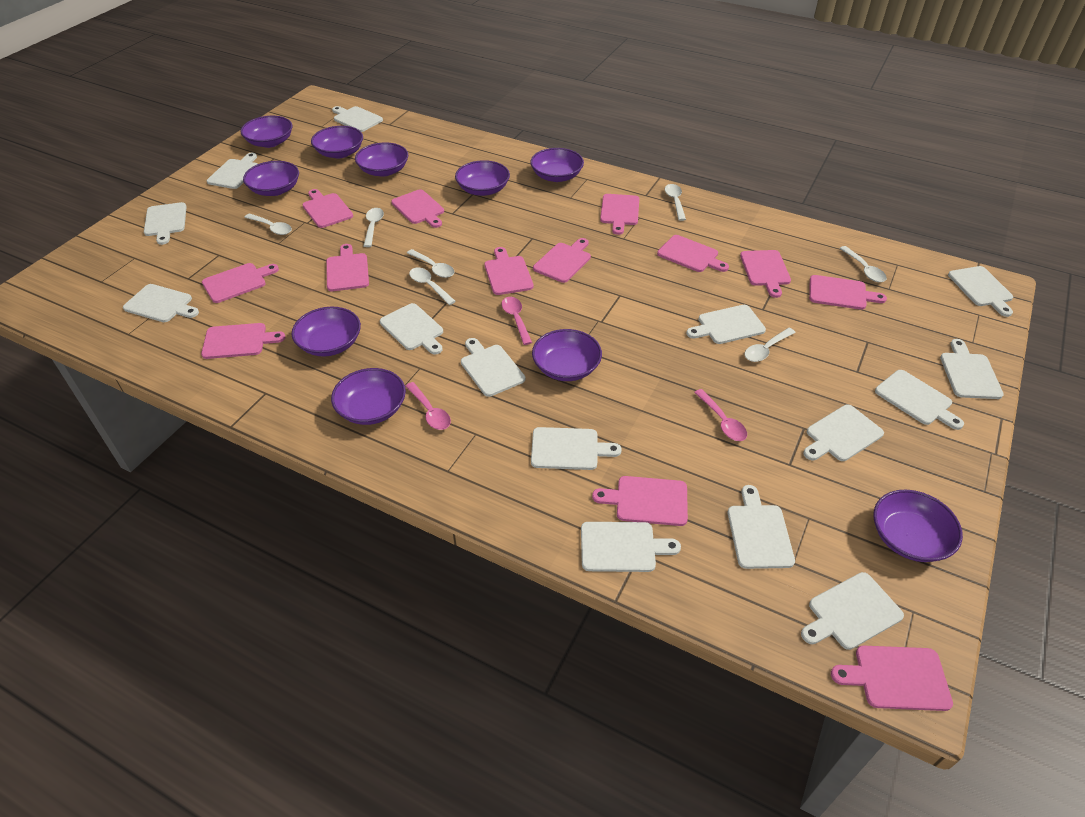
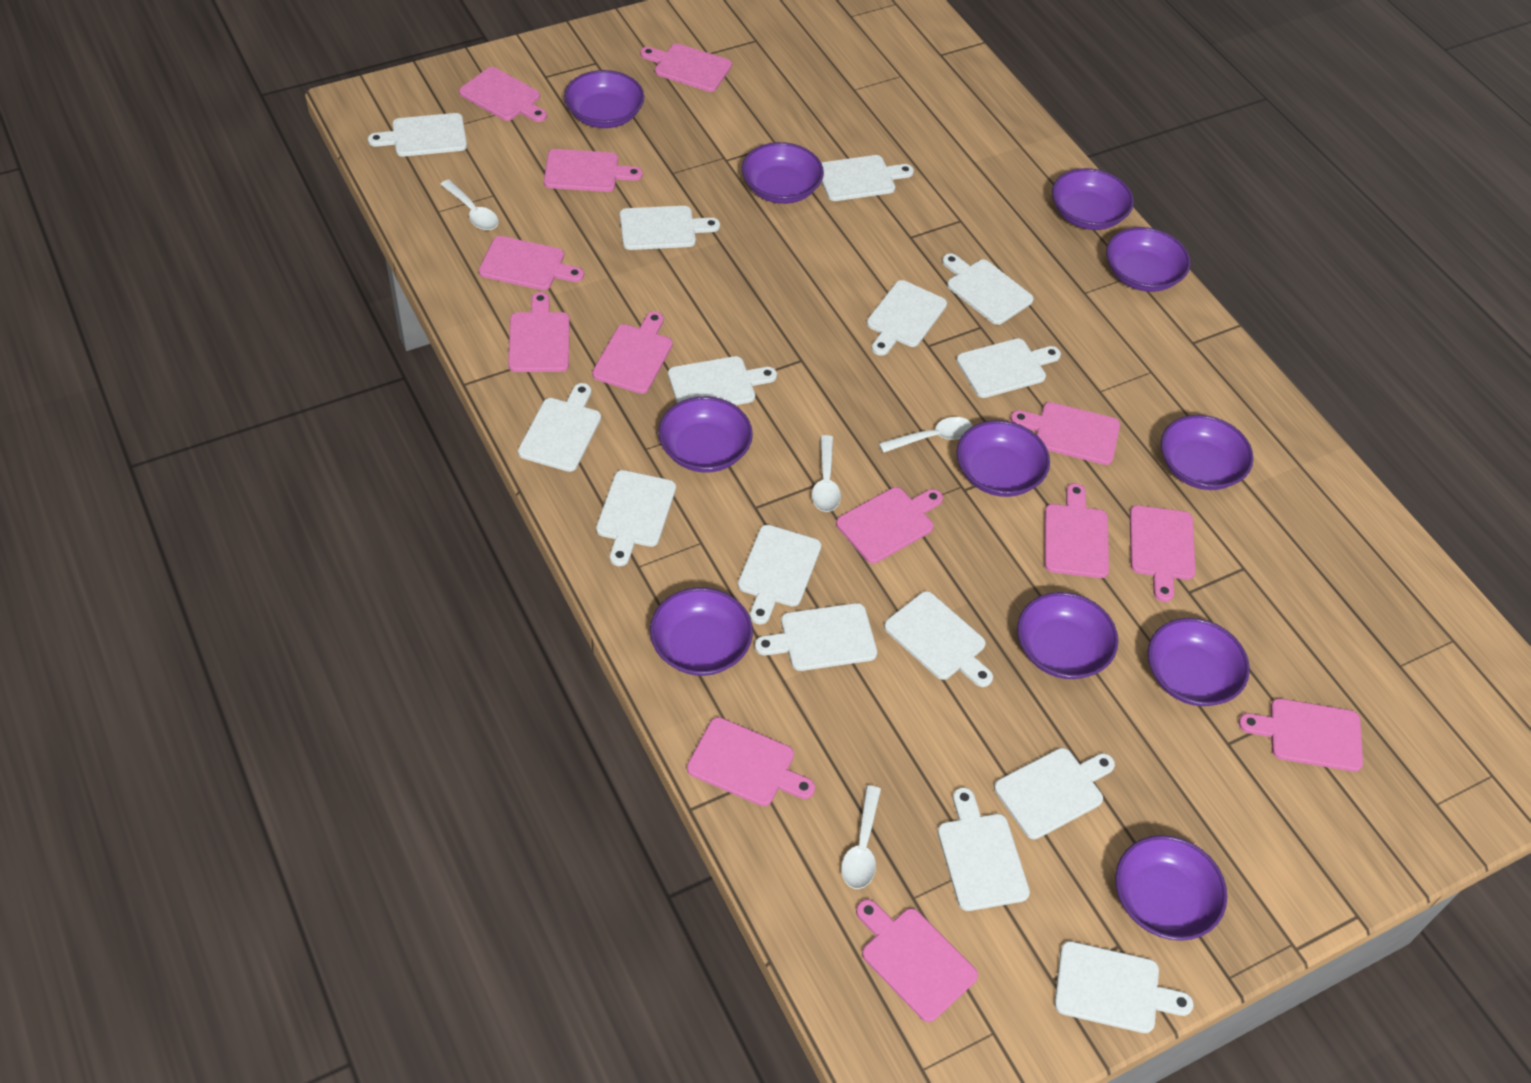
pink spoon: [405,382,451,430] [501,297,532,345] [694,389,747,441] = 3 -> none = 0
purple bowl: [240,116,292,148] [243,161,299,196] [291,307,361,356] [311,126,363,158] [331,368,406,425] [355,142,408,177] [455,160,510,196] [530,148,584,182] [532,329,602,381] [873,490,963,562] = 10 -> [564,70,644,128] [650,587,753,676] [658,397,753,473] [742,142,824,204] [957,420,1050,497] [1017,592,1118,679] [1052,168,1134,230] [1106,227,1190,292] [1115,835,1227,941] [1148,618,1250,706] [1161,415,1253,490] = 11
white spoon: [244,213,292,235] [364,208,384,247] [407,249,454,278] [409,267,456,305] [665,184,686,221] [744,328,796,362] [840,246,887,282] = 7 -> [440,179,499,230] [812,435,841,512] [841,785,881,889] [879,417,973,453] = 4

